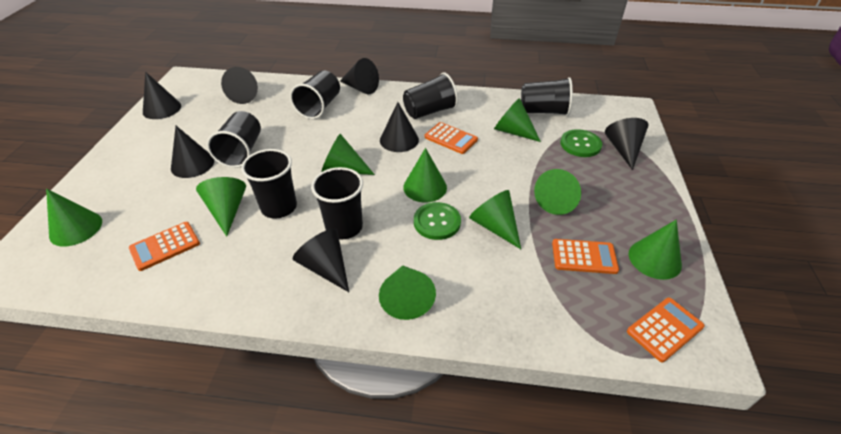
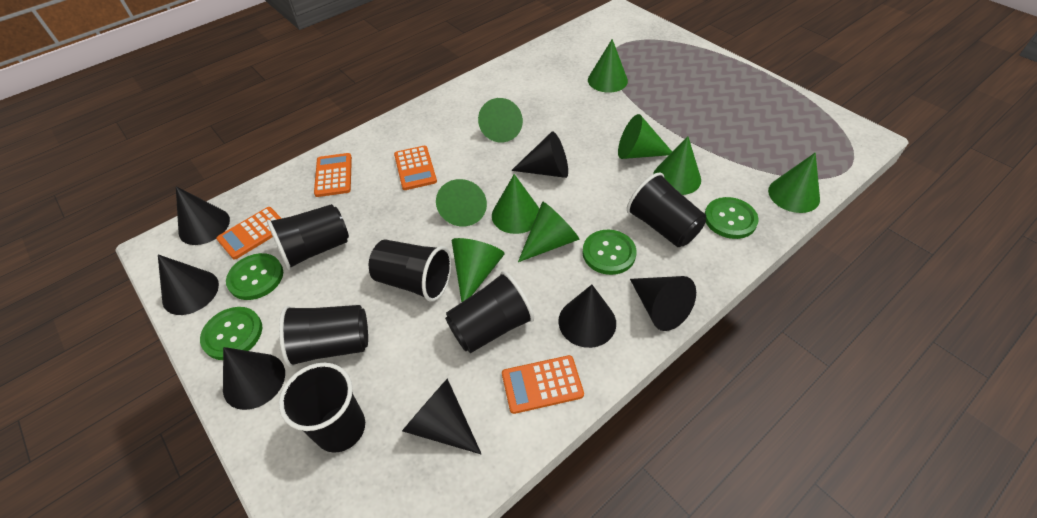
green button: [414,202,461,240] [560,129,602,157] = 2 -> [200,307,262,360] [226,253,283,300] [582,230,636,275] [705,197,759,239] = 4

